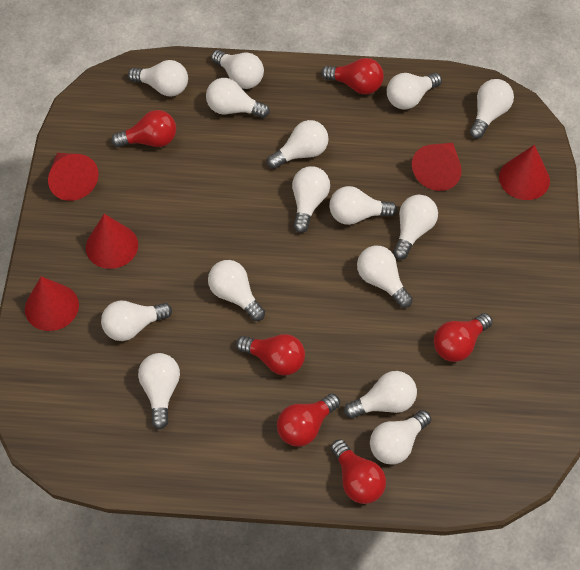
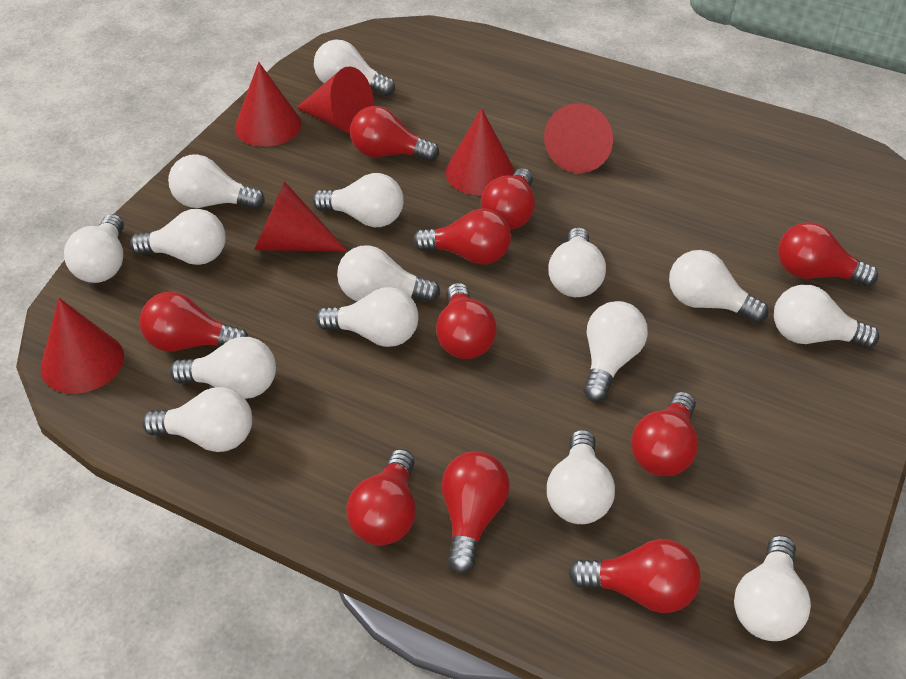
red cone: [25,276,79,331] [48,153,99,201] [86,214,138,269] [412,143,462,191] [499,145,550,200] = 5 -> [41,298,124,394] [235,62,302,147] [254,182,347,251] [296,66,374,134] [445,108,515,195] [544,103,613,173] = 6
red light bulb: [111,110,176,147] [236,334,305,375] [277,393,340,447] [321,58,384,94] [331,439,386,504] [434,313,492,362] = 6 -> [139,292,248,352] [346,449,416,545] [350,106,439,162] [413,209,511,265] [436,283,497,359] [441,452,510,574] [481,168,535,230] [568,539,701,613] [631,391,698,476] [778,222,878,287] = 10

